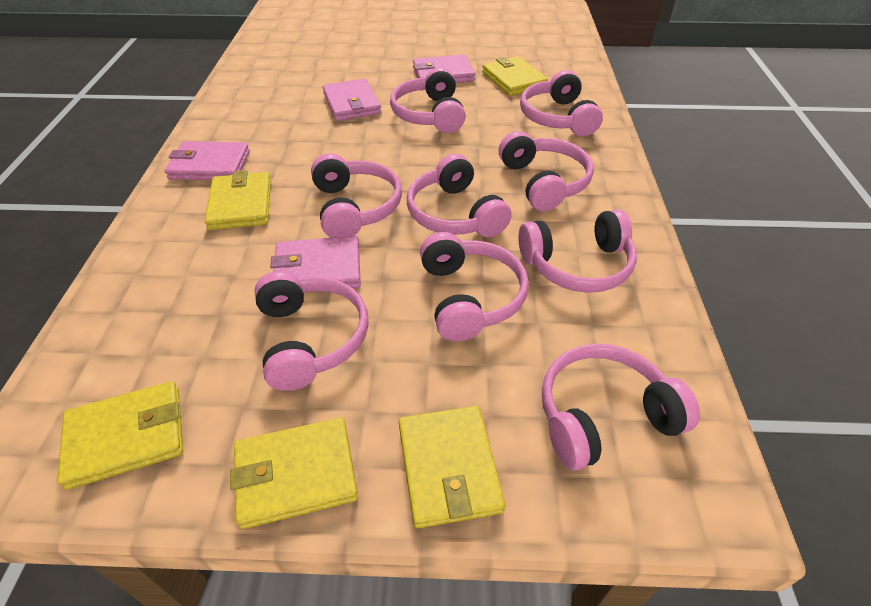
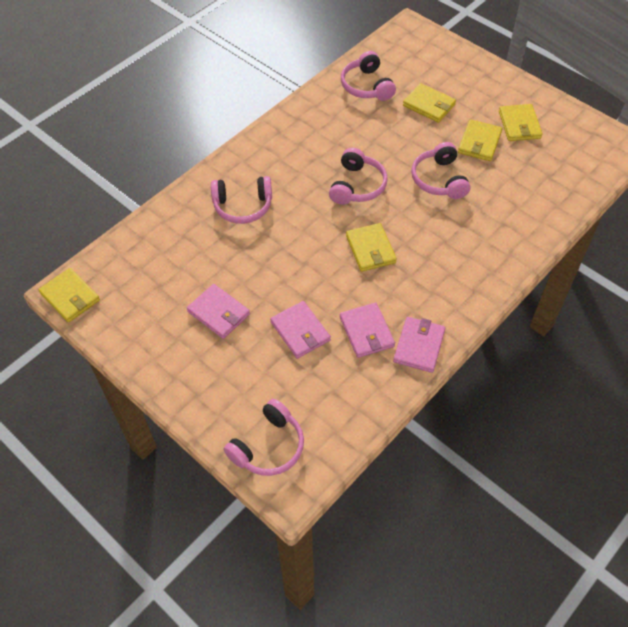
pink headphones: [254,271,369,391] [311,153,402,238] [390,67,466,133] [407,154,512,237] [420,232,529,341] [499,131,594,211] [519,209,637,293] [520,70,603,136] [542,344,700,471] = 9 -> [211,176,272,224] [224,399,304,476] [329,148,388,205] [341,51,396,101] [411,142,470,199] = 5

